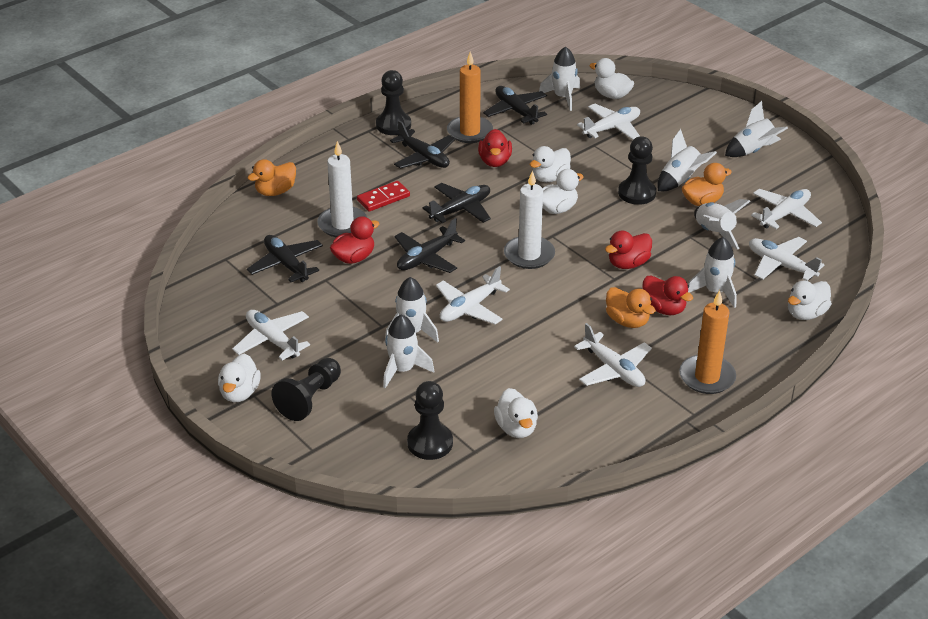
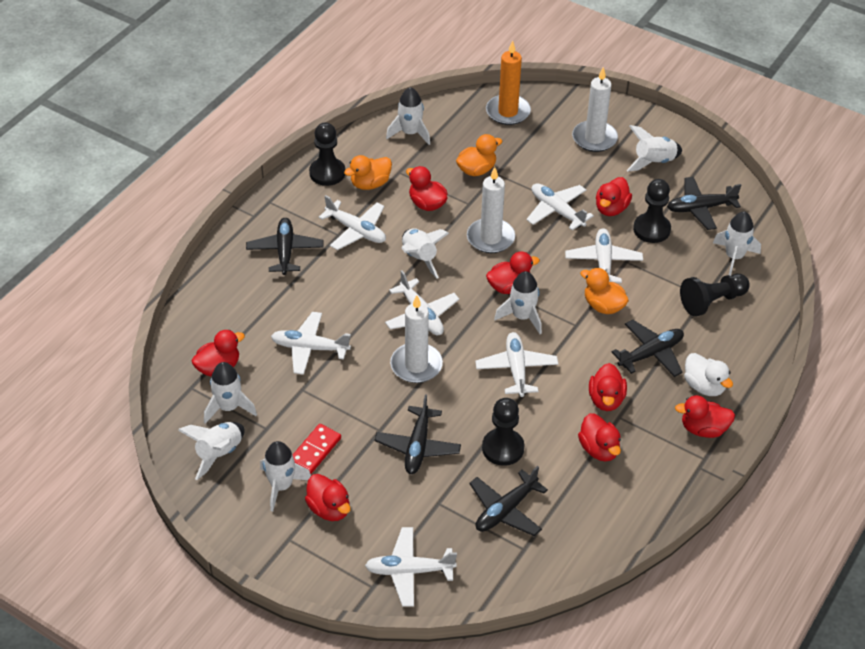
orange candle: [447,52,493,143] [679,290,736,394] = 2 -> [486,40,531,125] = 1
red duck: [330,216,379,264] [478,129,512,167] [605,230,652,269] [642,275,693,315] = 4 -> [192,330,245,377] [305,474,351,521] [406,166,448,211] [486,252,540,294] [578,413,621,462] [589,363,627,411] [596,177,632,216] [675,395,735,438] = 8
white candle: [318,141,367,237] [504,170,555,269] = 2 -> [390,295,443,383] [467,167,515,253] [572,67,618,152] = 3
white duck: [218,353,261,402] [494,388,538,438] [530,146,571,182] [542,169,584,214] [590,58,634,99] [788,280,832,320] = 6 -> [684,353,733,396] = 1
white plane: [232,310,310,361] [436,266,510,324] [574,323,652,387] [577,104,640,140] [749,237,824,281] [751,189,822,229] = 6 -> [271,312,351,375] [319,195,386,250] [365,527,457,606] [385,270,459,335] [475,332,558,397] [526,183,594,230] [565,228,643,283] = 7
white rocket: [383,315,434,388] [385,277,439,343] [539,46,580,111] [657,129,717,191] [688,237,737,308] [694,199,751,249] [725,101,788,157] = 7 -> [178,422,244,480] [204,362,257,424] [260,441,311,512] [386,87,430,145] [401,228,449,278] [494,271,542,334] [627,125,682,171] [713,211,761,276] = 8

